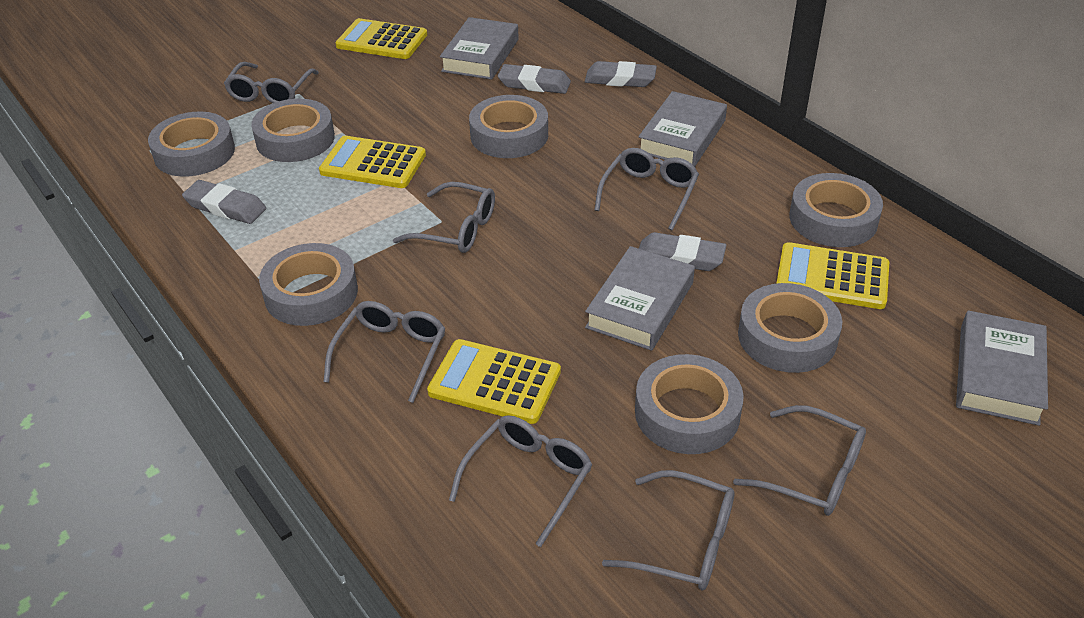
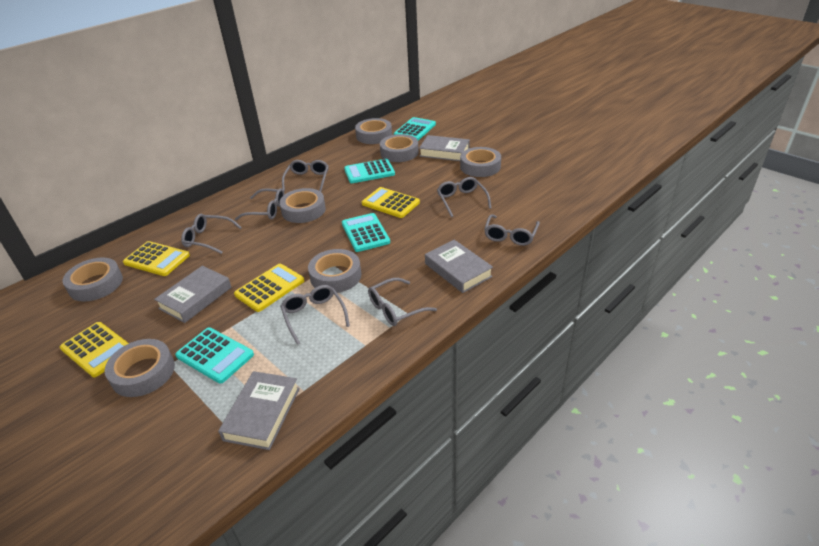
grey eraser: [182,180,266,224] [498,64,571,94] [585,61,657,87] [639,232,726,271] = 4 -> none = 0
turquoise calculator: none = 0 -> [175,328,254,384] [342,213,390,252] [344,159,395,183] [394,117,436,140] = 4

